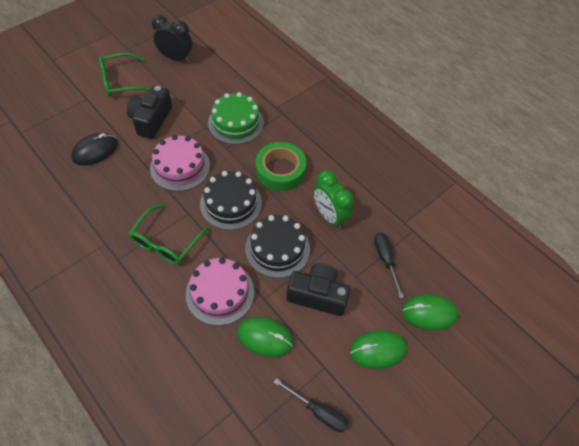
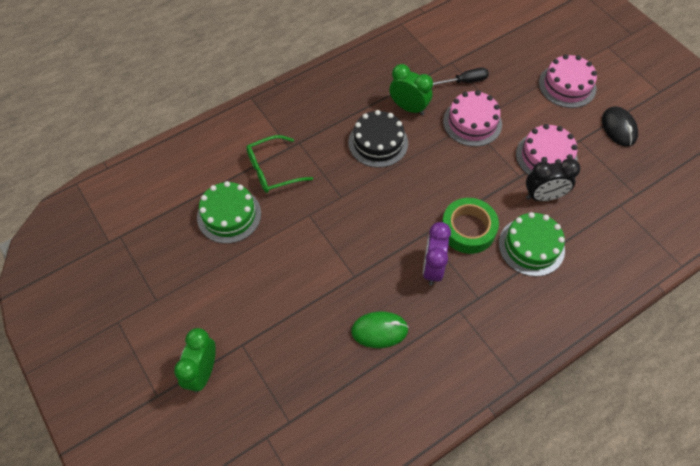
black cake: [200,171,262,230] [245,215,310,278] = 2 -> [348,110,408,168] = 1
black camera: [127,85,172,139] [287,263,351,316] = 2 -> none = 0
black screwdriver: [273,378,348,432] [374,233,404,298] = 2 -> [433,68,489,86] = 1
green cake: [208,92,264,145] = 1 -> [197,181,261,244] [499,212,565,276] = 2
green clock: [313,170,354,229] = 1 -> [174,328,216,393] [389,64,433,115] = 2
green glasses: [99,53,150,97] [128,204,209,265] = 2 -> [246,135,313,193] = 1
green mouse: [237,317,293,357] [350,330,407,369] [402,295,458,331] = 3 -> [351,312,409,348] = 1
pink cake: [150,135,210,191] [186,258,254,326] = 2 -> [443,90,502,147] [516,124,578,175] [539,54,597,108] = 3
purple clock: none = 0 -> [423,222,451,285] = 1

